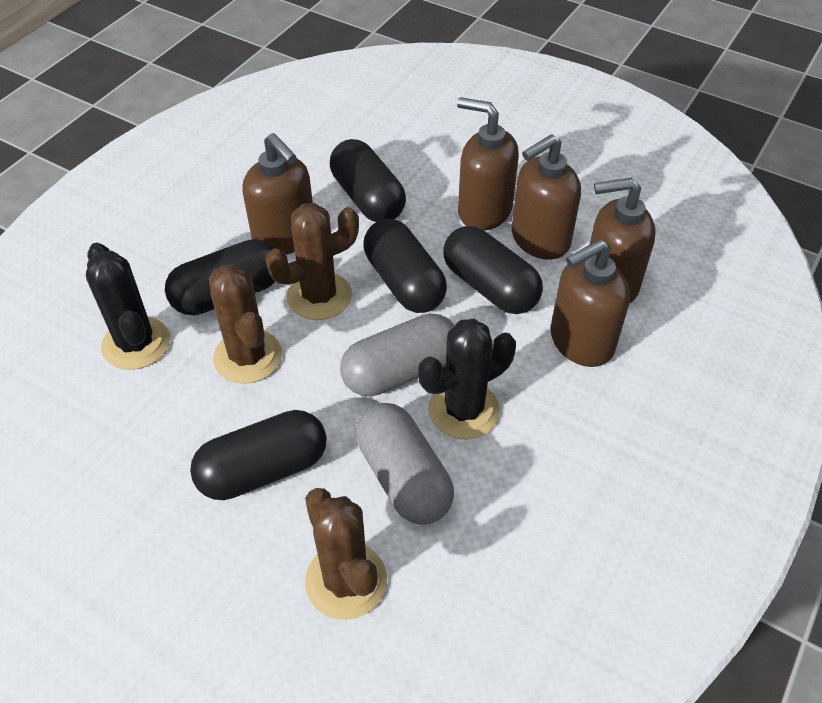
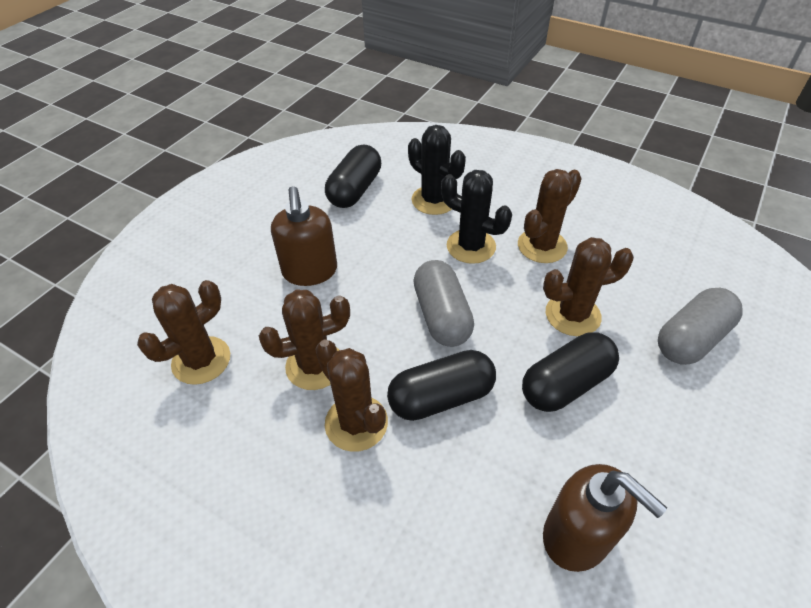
black capsule: [165,239,275,315] [190,410,327,500] [330,139,406,222] [364,219,447,313] [443,226,543,314] = 5 -> [325,144,381,208] [387,350,496,421] [522,332,619,412] = 3
brown cactus: [209,264,282,384] [266,203,359,320] [305,488,387,620] = 3 -> [137,280,230,385] [259,290,350,390] [315,339,388,452] [518,169,582,263] [543,237,634,336] = 5
brown soap dispenser: [242,133,313,255] [457,97,519,230] [512,134,581,260] [550,239,630,367] [589,178,656,304] = 5 -> [271,186,337,286] [543,464,667,572] = 2

